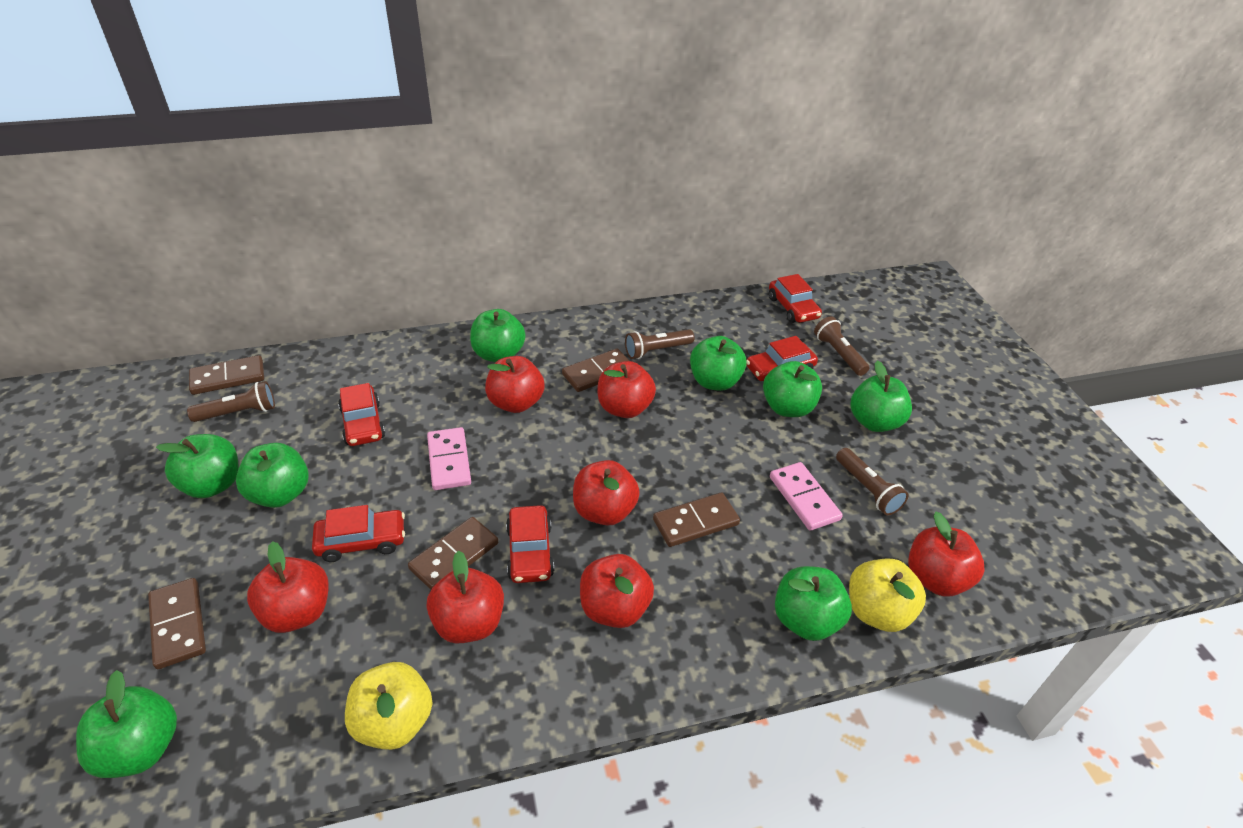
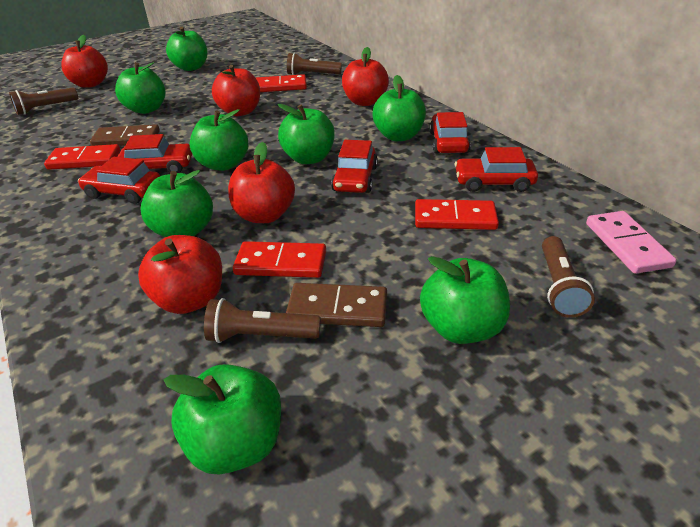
brown domino: [148,578,206,669] [189,355,264,395] [408,517,498,590] [562,349,629,392] [653,493,740,547] = 5 -> [90,124,160,146] [286,283,387,327] = 2
pink domino: [427,427,471,490] [770,462,843,531] = 2 -> [586,211,676,274] = 1
red apple: [247,541,329,633] [426,551,504,644] [485,356,545,413] [573,460,640,526] [580,554,654,628] [598,361,656,418] [908,512,984,596] = 7 -> [61,35,108,88] [138,235,222,314] [212,65,260,116] [228,142,295,223] [342,47,389,106] = 5
red domino: none = 0 -> [44,144,120,170] [233,241,326,278] [256,74,307,92] [415,199,499,230] = 4
yellow apple: [345,662,433,750] [849,559,926,632] = 2 -> none = 0

